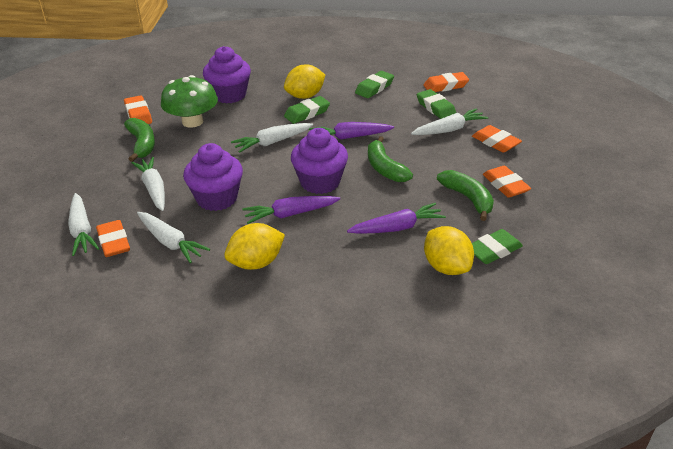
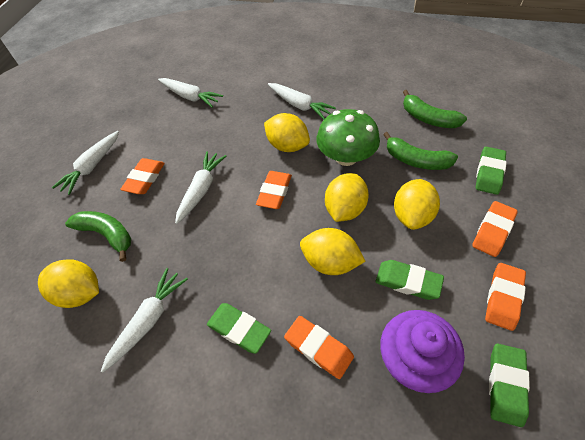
purple carrot: [243,196,340,224] [309,122,394,140] [347,203,446,234] = 3 -> none = 0
purple cupcake: [183,143,243,211] [203,46,251,103] [291,128,348,194] = 3 -> [380,310,465,393] = 1
yellow lemon: [224,223,285,270] [284,64,325,99] [424,226,474,275] = 3 -> [38,259,99,308] [264,113,310,152] [300,228,366,275] [325,173,369,222] [394,179,440,230] = 5

